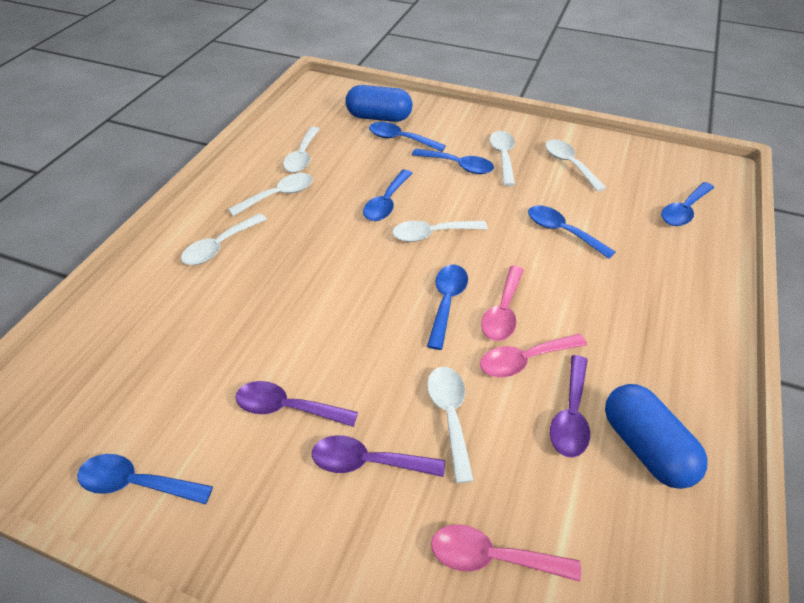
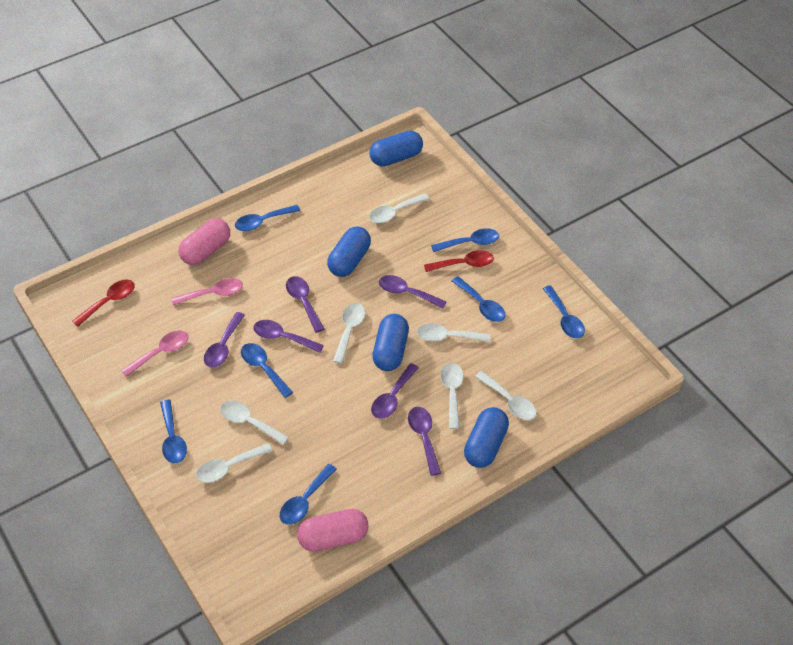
blue capsule: [345,85,412,122] [605,384,708,489] = 2 -> [327,227,371,277] [370,130,423,166] [372,314,409,371] [464,407,509,468] = 4
pink capsule: none = 0 -> [178,218,230,265] [297,509,369,552] = 2
pink spoon: [431,524,581,582] [480,334,587,377] [481,266,524,341] = 3 -> [121,330,188,377] [171,278,243,305] = 2
purple spoon: [235,381,358,427] [312,436,445,477] [550,355,590,457] = 3 -> [204,312,245,368] [253,320,324,353] [286,276,324,333] [371,363,419,419] [379,275,446,308] [408,407,441,476] = 6
red spoon: none = 0 -> [72,279,135,327] [424,250,494,272] = 2

